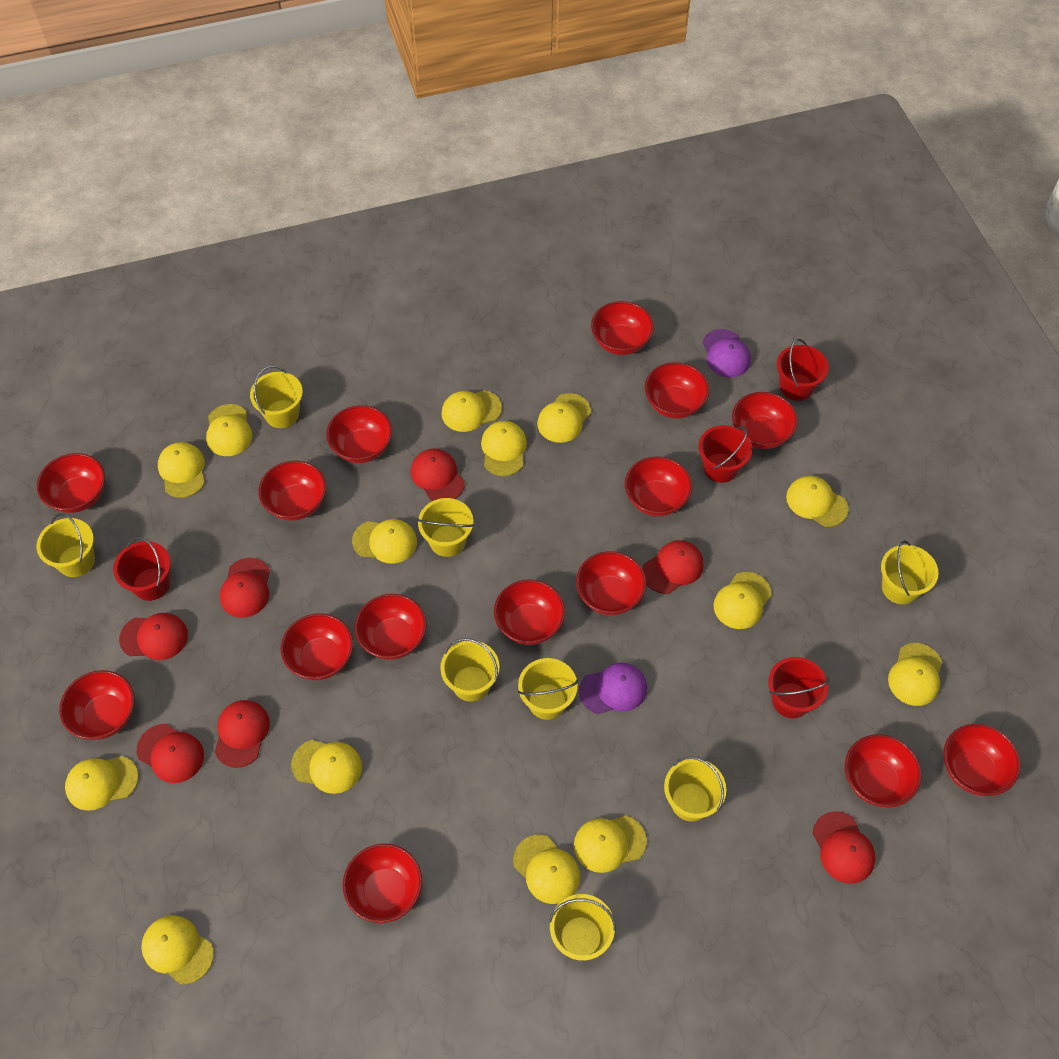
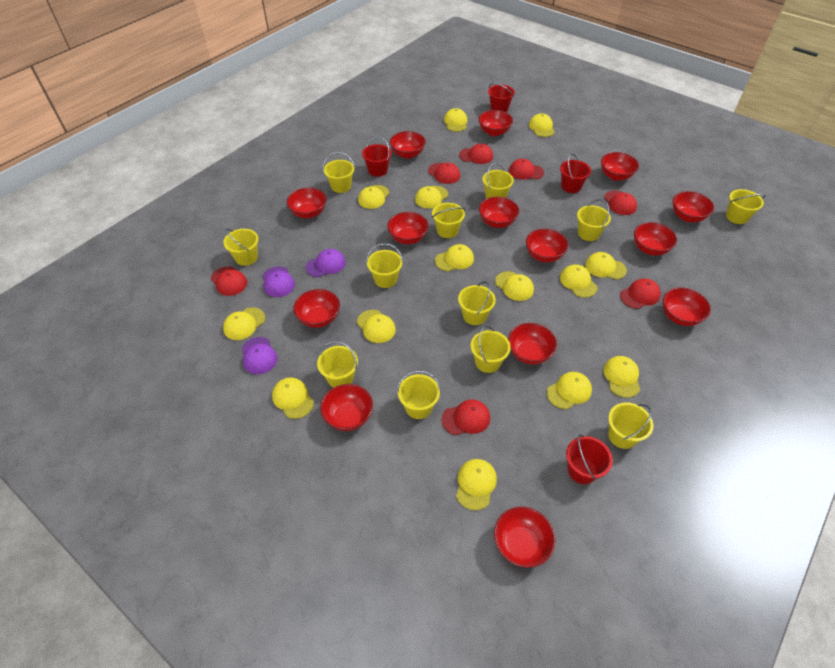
purple cap: [579,663,647,714] [702,329,751,378] = 2 -> [241,337,278,374] [262,266,295,297] [306,249,346,277] = 3
red bowl: [37,453,105,513] [59,670,134,740] [258,460,326,521] [281,613,353,680] [326,405,392,463] [343,844,422,923] [355,594,426,660] [494,580,565,645] [576,551,646,615] [591,301,654,355] [625,456,692,516] [645,362,709,418] [732,392,798,449] [845,734,921,807] [943,724,1021,796] = 15 -> [287,188,327,218] [293,289,340,328] [320,384,373,431] [387,212,429,244] [390,131,426,159] [478,110,513,136] [479,197,519,228] [494,506,555,568] [508,323,557,365] [526,229,568,262] [601,152,639,181] [634,222,677,256] [663,288,711,326] [673,191,714,222] = 14
yellow bucket: [36,513,95,577] [250,366,303,428] [417,498,474,557] [440,638,499,702] [518,658,578,720] [549,894,616,961] [664,756,726,822] [881,541,939,604] = 8 -> [223,228,259,266] [317,341,358,388] [323,152,355,193] [366,243,403,288] [397,371,441,419] [432,203,465,238] [458,282,496,325] [470,326,511,373] [482,163,514,199] [577,199,611,241] [608,402,653,449] [726,189,766,224] = 12

